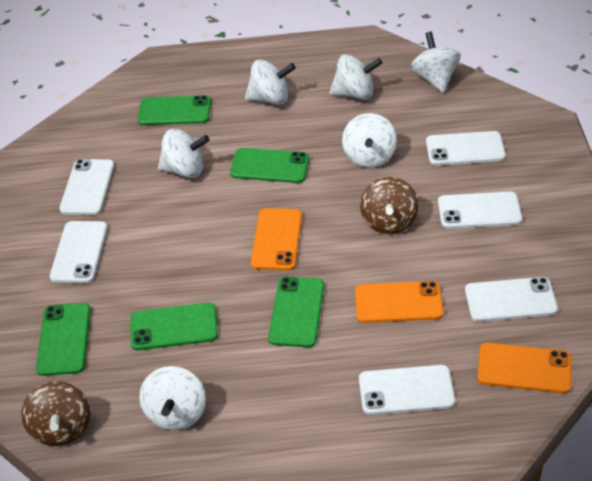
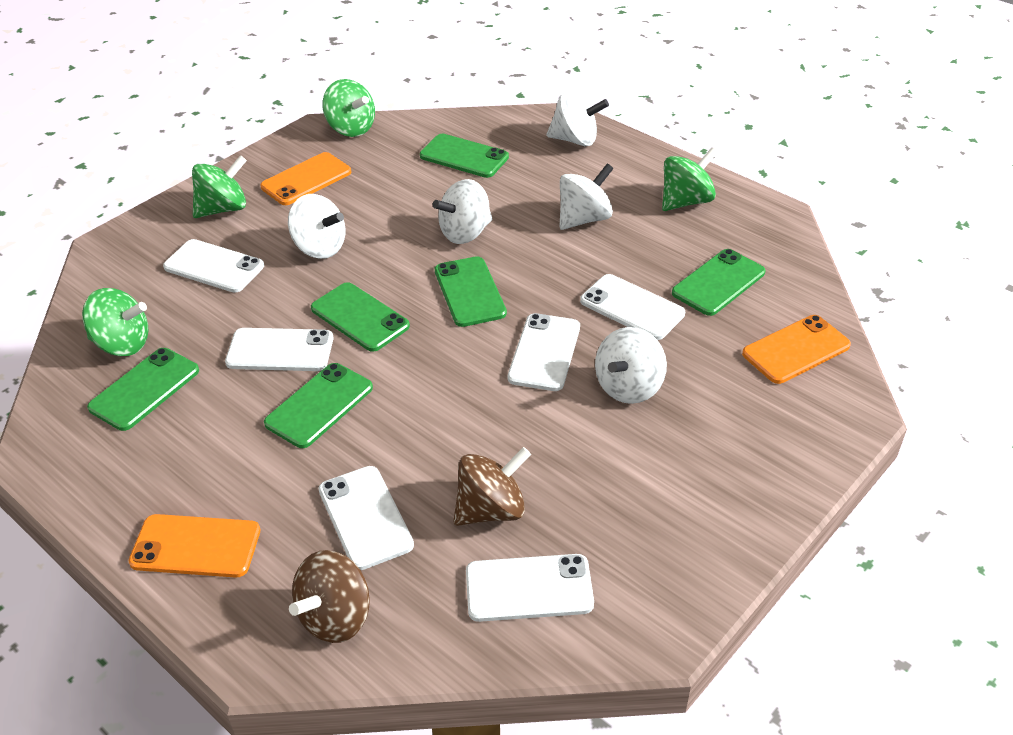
green phone: [36,303,91,376] [131,303,218,350] [138,95,211,125] [230,148,310,183] [268,276,324,348] = 5 -> [87,348,199,431] [264,363,373,448] [311,282,410,352] [420,134,509,178] [435,256,507,327] [672,249,765,316] = 6
green spinning top: none = 0 -> [82,288,148,356] [192,155,247,218] [322,79,375,137] [662,147,718,211] = 4
white spinning top: [139,366,206,430] [158,129,210,178] [245,60,296,105] [330,54,382,100] [342,113,397,168] [411,31,461,93] = 6 -> [288,194,345,259] [433,179,492,244] [547,92,609,146] [559,163,614,230] [595,327,667,404] = 5

